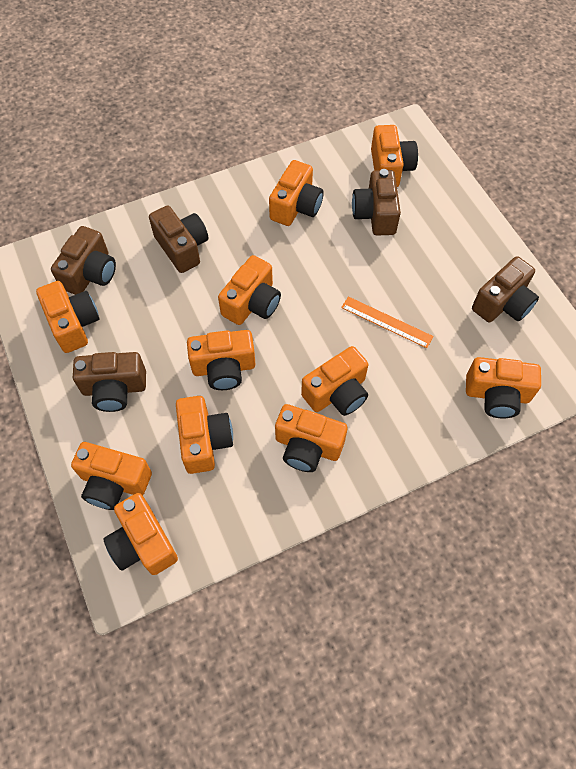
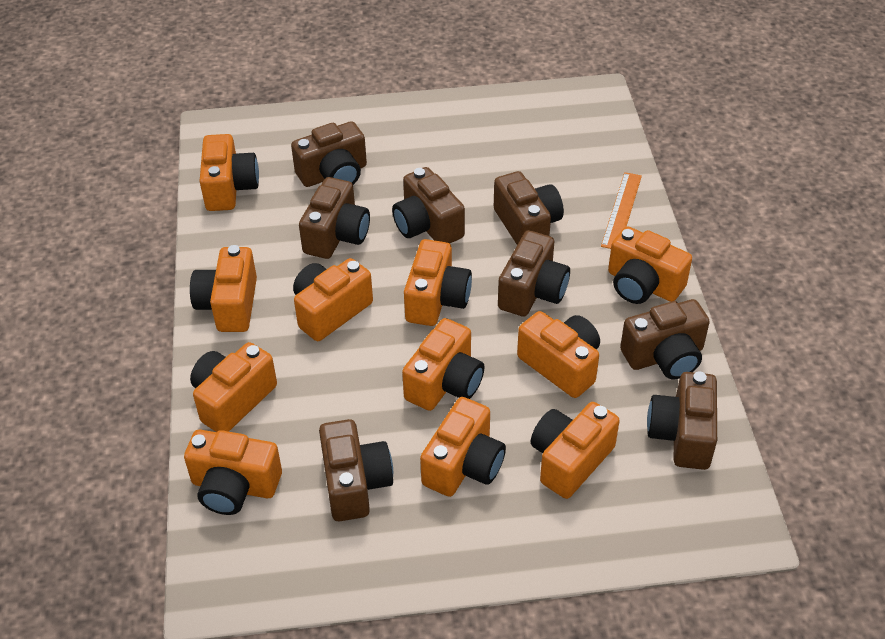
brown camera: [51,226,116,295] [73,352,146,412] [149,206,209,273] [352,169,401,236] [472,256,539,323] = 5 -> [291,121,367,187] [299,177,370,259] [319,419,393,522] [392,167,465,244] [494,171,564,245] [498,230,570,317] [620,299,710,379] [647,372,717,470] = 8

